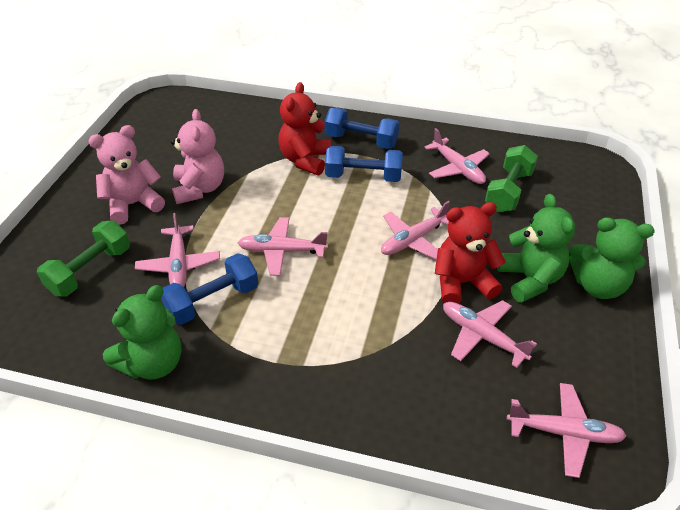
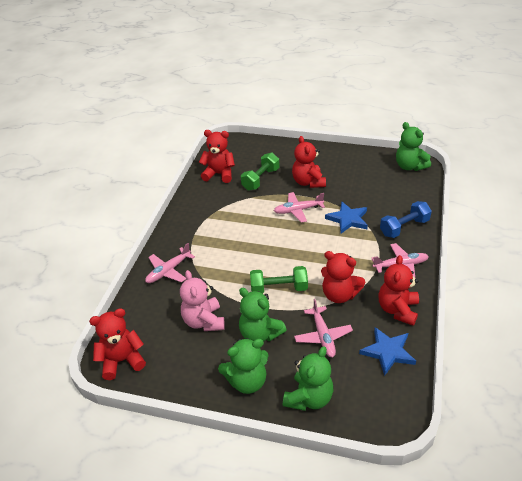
blue dumbbell: [161,253,258,325] [325,107,399,149] [325,146,403,182] = 3 -> [380,201,432,238] = 1
blue star: none = 0 -> [325,201,368,234] [359,327,416,376] = 2
green teddy bear: [103,285,181,380] [497,194,575,303] [569,217,655,299] = 3 -> [218,338,269,394] [239,288,287,342] [283,346,333,411] [396,122,431,171] = 4
pink plane: [135,213,220,287] [238,217,328,276] [381,201,450,259] [425,128,490,184] [443,300,537,368] [507,383,626,478] = 6 -> [145,243,195,283] [274,192,325,223] [294,299,353,357] [371,243,429,278] = 4
pink teddy bear: [89,125,165,225] [171,109,224,204] = 2 -> [180,270,225,331] = 1
red teddy bear: [278,82,331,176] [435,202,506,304] = 2 -> [89,308,146,380] [199,130,235,183] [292,136,326,188] [321,251,365,303] [378,255,419,326] = 5

